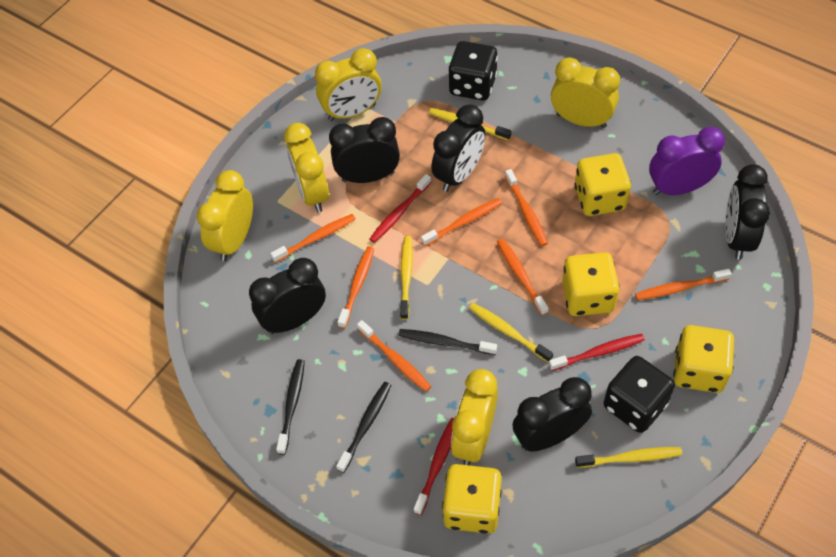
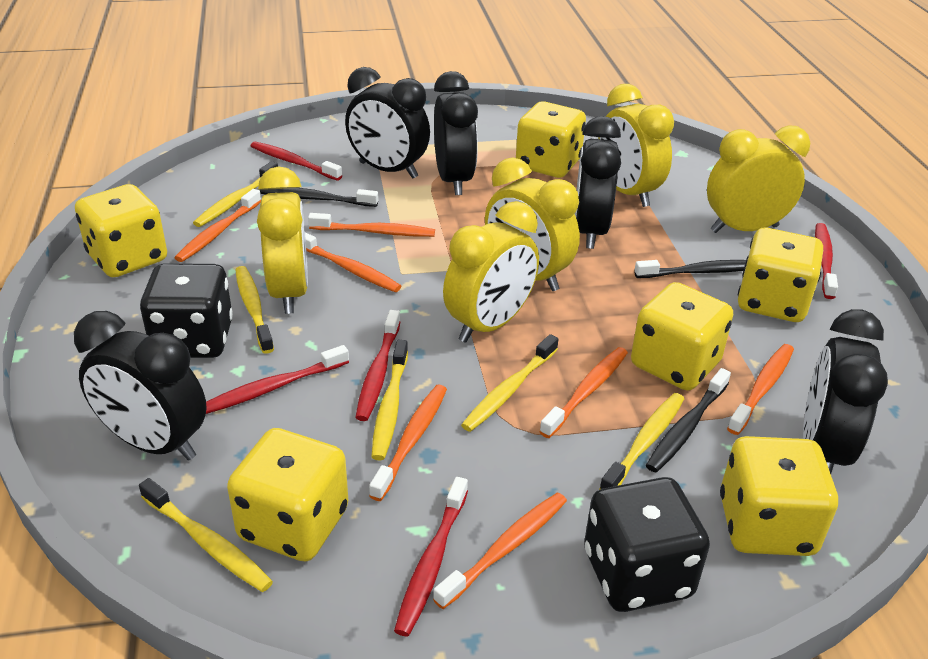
purple clock: [649,127,725,195] = 1 -> none = 0
red toothbrush: [370,174,431,243] [414,418,454,515] [549,334,645,371] = 3 -> [206,345,349,414] [251,142,342,181] [355,310,400,421] [394,477,468,636] [815,223,838,299] = 5
yellow dice: [442,464,502,533] [562,252,620,316] [574,153,631,216] [673,325,734,393] = 4 -> [75,184,167,277] [227,428,348,561] [516,101,586,178] [631,282,733,391] [720,436,838,556] [738,228,823,322] = 6
yellow toothbrush: [400,236,413,320] [429,108,511,140] [469,303,553,363] [575,447,682,468] = 4 -> [139,478,273,592] [193,161,278,227] [235,266,274,354] [371,340,408,460] [461,334,558,432] [599,393,684,490] = 6

